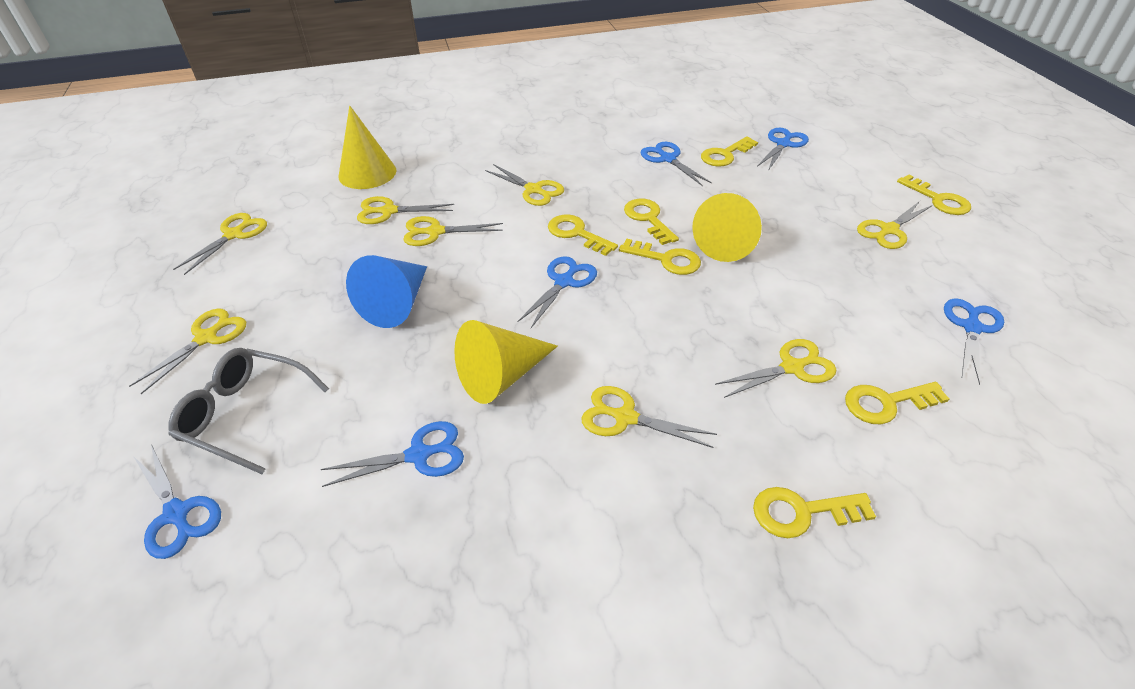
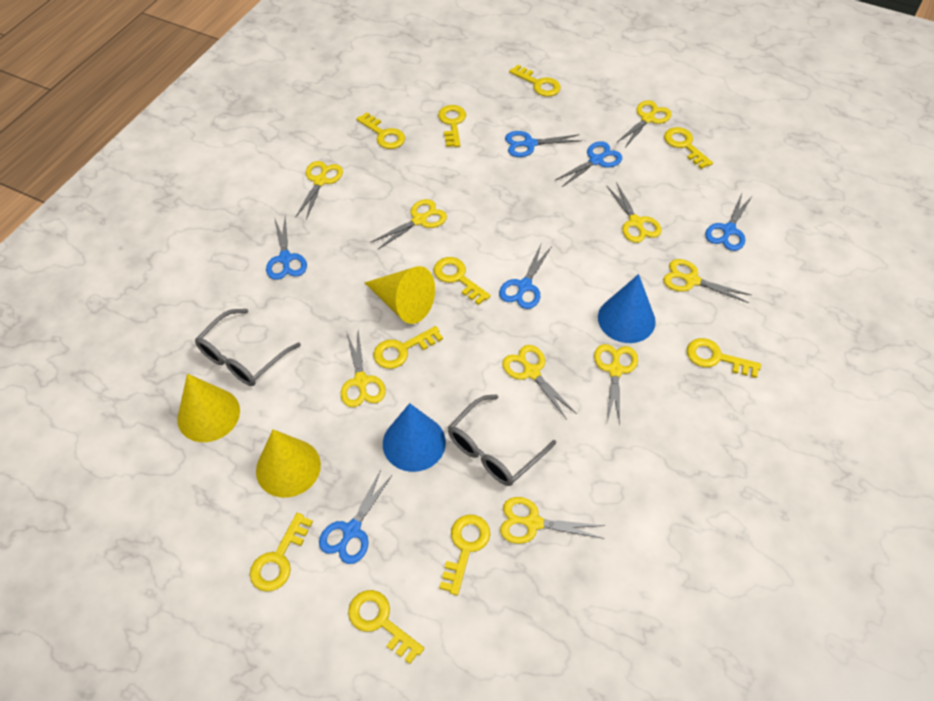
blue cone: [346,255,427,328] = 1 -> [383,403,446,472] [598,274,656,343] = 2
grey glasses: [168,348,329,474] = 1 -> [195,309,301,386] [448,394,556,486] = 2
yellow key: [548,214,618,256] [619,238,701,275] [624,199,679,245] [701,136,758,167] [753,487,876,538] [845,382,949,424] [897,174,971,215] = 7 -> [250,513,313,592] [348,590,424,664] [356,112,405,149] [374,326,443,369] [434,257,491,305] [438,105,466,147] [439,515,490,595] [509,65,561,97] [664,127,713,169] [687,338,761,378] = 10
yellow scissors: [129,308,246,394] [173,213,267,275] [357,196,454,224] [403,216,503,246] [485,164,564,206] [581,386,717,448] [715,339,836,398] [857,201,933,249] = 8 -> [295,161,343,220] [341,330,386,407] [371,199,447,250] [500,497,605,544] [502,345,577,420] [594,344,638,424] [606,182,662,243] [616,100,672,147] [663,259,751,303] = 9

